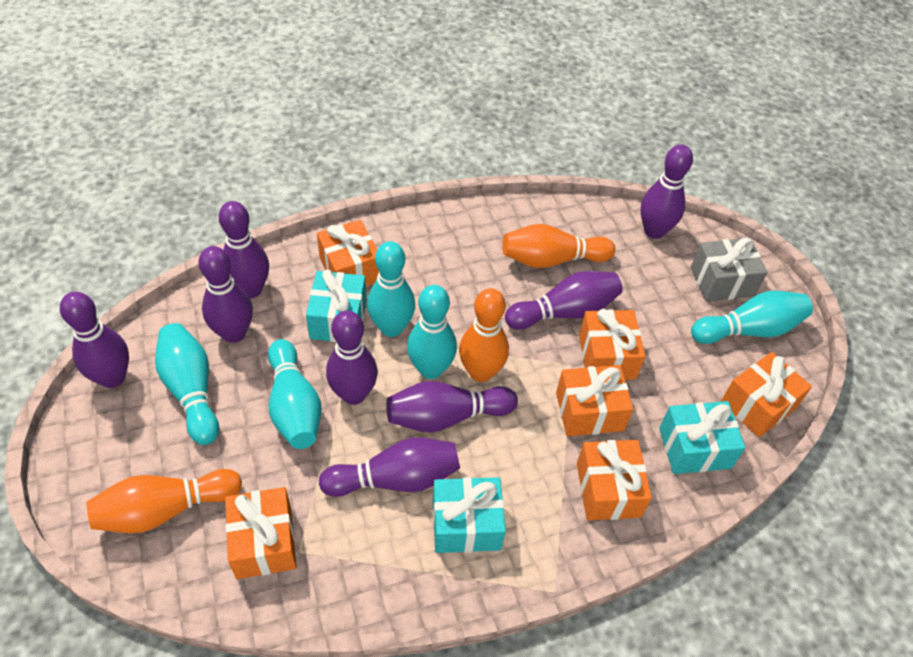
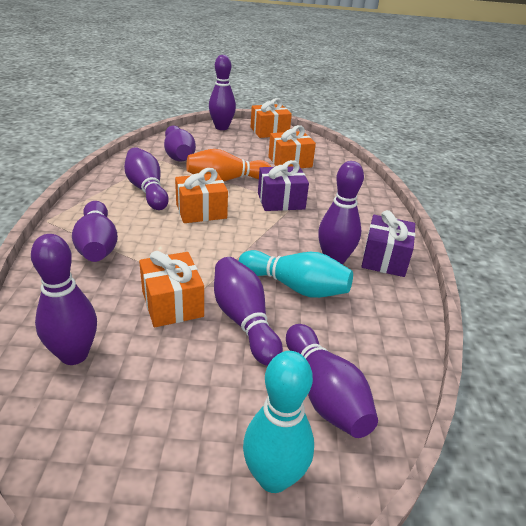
grey gift: [691,237,768,302] = 1 -> none = 0
orange bowling pin: [86,469,242,533] [459,288,509,382] [502,224,615,268] = 3 -> [186,149,271,181] = 1
orange gift: [225,487,297,579] [317,220,379,286] [556,365,633,436] [577,440,652,521] [579,309,645,380] [721,352,812,437] = 6 -> [139,251,204,327] [175,168,228,223] [251,98,292,138] [268,125,316,168] = 4
purple gift: none = 0 -> [258,160,309,211] [361,210,415,277] = 2
turquoise bowling pin: [155,323,219,445] [268,339,322,449] [367,241,415,337] [407,285,457,379] [691,291,813,344] = 5 -> [239,250,353,298] [243,351,314,493] = 2
turquoise gift: [306,270,367,342] [433,477,506,553] [659,401,746,474] = 3 -> none = 0

